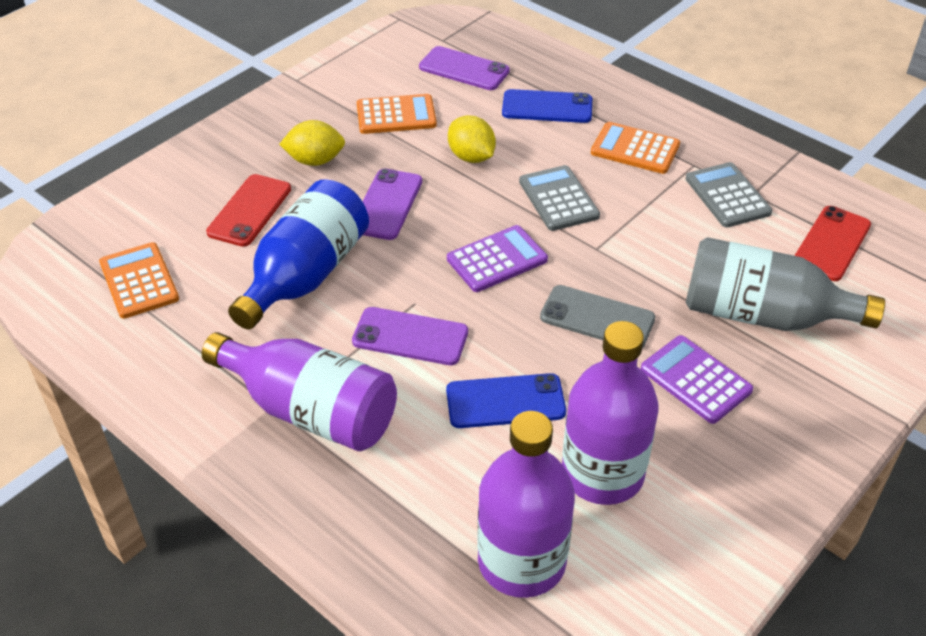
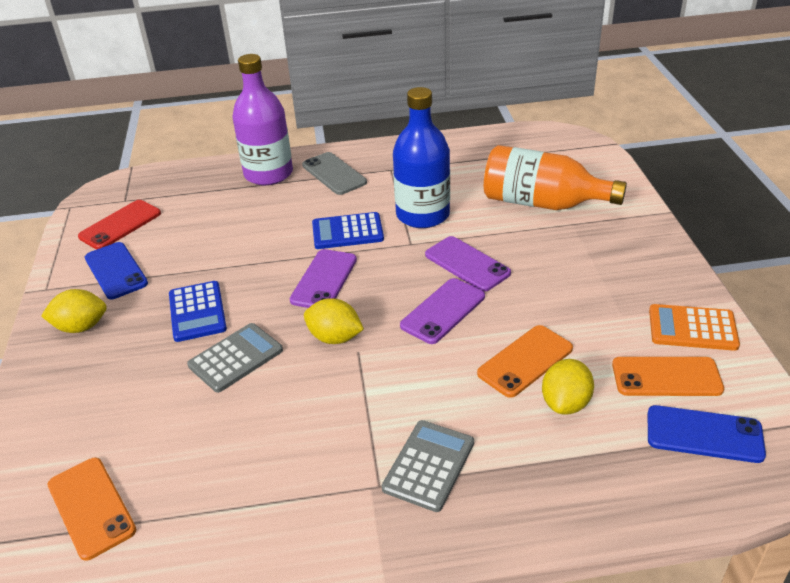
blue calculator: none = 0 -> [169,281,227,342] [312,212,384,249] = 2
grey bottle: [686,237,885,331] = 1 -> none = 0
orange bottle: none = 0 -> [484,145,627,210] = 1
orange calculator: [99,242,179,319] [357,94,437,134] [591,122,680,174] = 3 -> [649,304,740,351] = 1
orange phone: none = 0 -> [48,458,136,561] [477,325,573,398] [612,357,724,396] = 3
purple bottle: [202,332,397,451] [477,411,575,598] [562,321,659,505] = 3 -> [232,54,293,185] = 1
purple calculator: [447,225,548,292] [641,335,753,424] = 2 -> none = 0
red phone: [206,174,291,247] [794,206,871,281] = 2 -> [78,200,161,250] = 1
yellow lemon: [279,120,345,166] [448,116,496,163] = 2 -> [41,289,107,333] [304,298,364,344] [542,359,594,414] = 3

